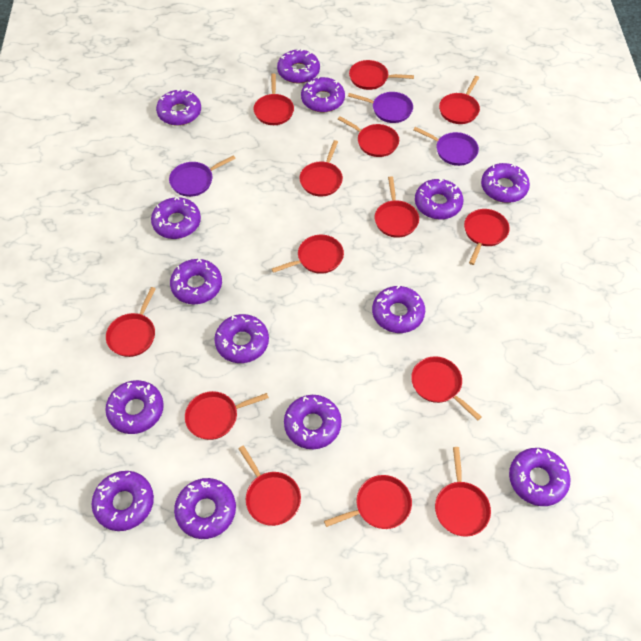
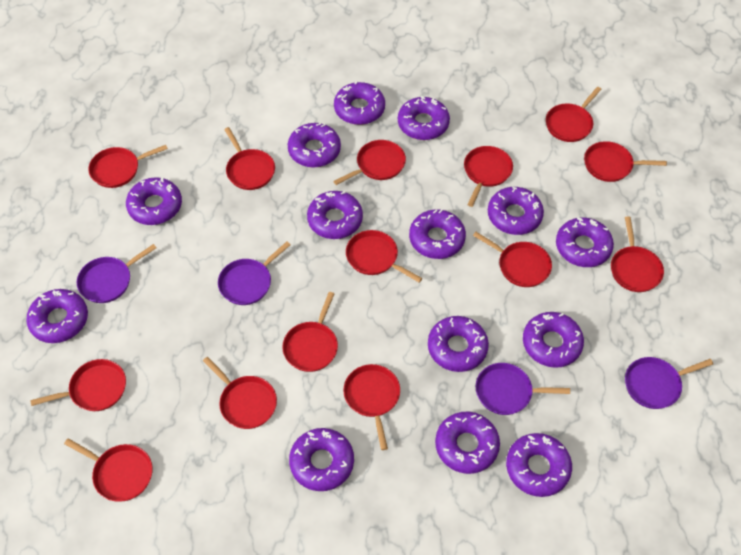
purple pan: [169,155,236,197] [348,92,413,123] [414,127,479,166] = 3 -> [77,244,156,303] [218,241,291,305] [476,363,570,415] [625,357,713,409] = 4

